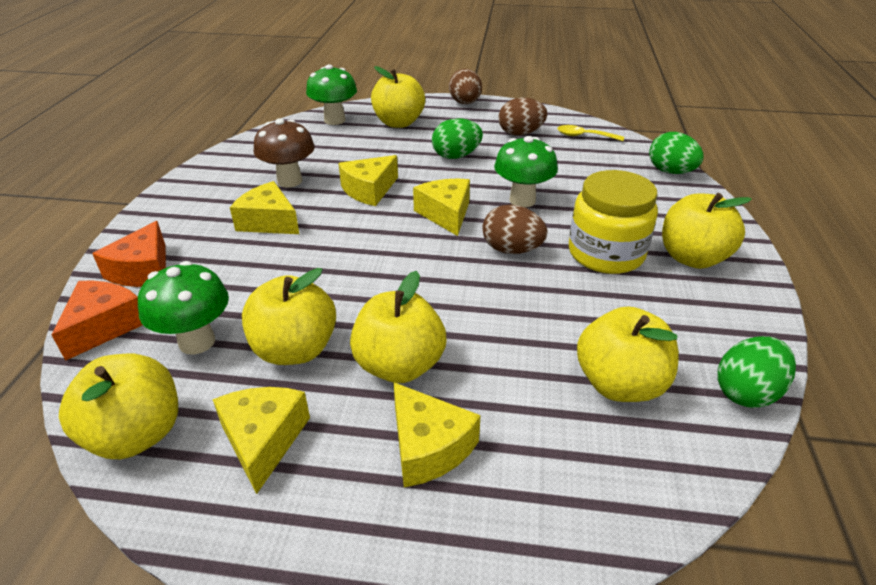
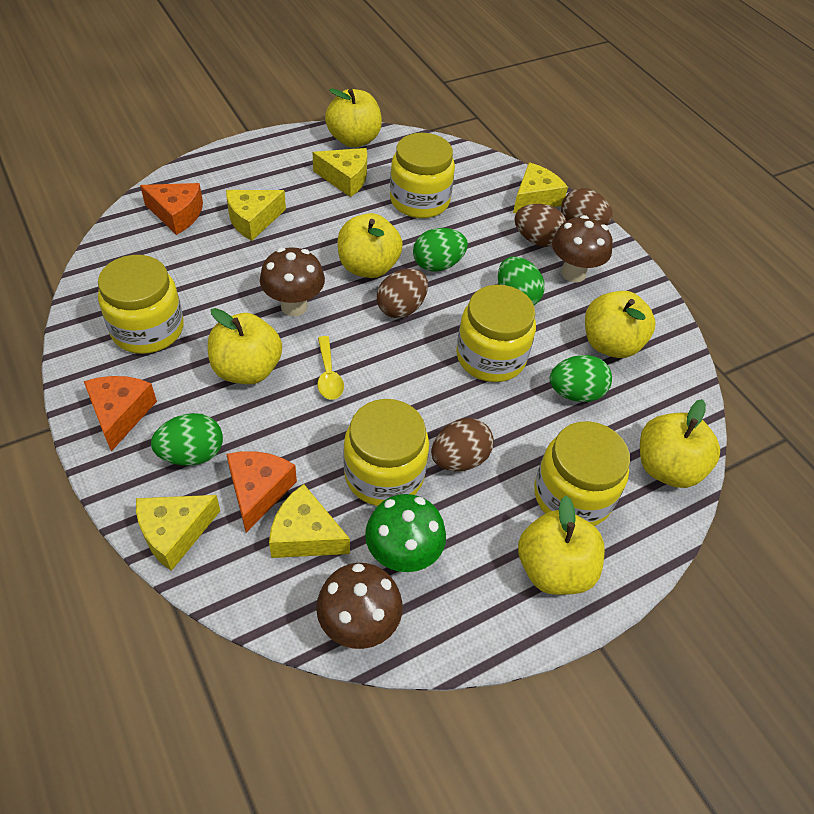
brown egg: [449,69,482,104] [482,205,547,254] [499,98,547,136] = 3 -> [377,269,428,318] [431,418,494,471] [515,204,566,247] [561,188,612,226] = 4
brown mushroom: [254,118,315,188] = 1 -> [260,247,325,317] [316,563,403,649] [552,215,613,282] = 3
green egg: [432,118,483,159] [649,132,703,174] [717,336,796,408] = 3 -> [151,413,223,466] [413,228,468,272] [498,257,545,305] [550,355,612,402] = 4
green mushroom: [138,261,229,355] [306,64,357,125] [494,136,558,208] = 3 -> [365,494,446,572] = 1
orange cheese: [51,280,143,361] [92,221,166,287] = 2 -> [84,376,157,452] [140,183,203,235] [226,451,297,533] = 3
yellow jar: [569,170,658,274] = 1 -> [98,255,183,354] [344,399,429,506] [390,133,455,218] [456,285,536,382] [534,421,630,526] = 5

